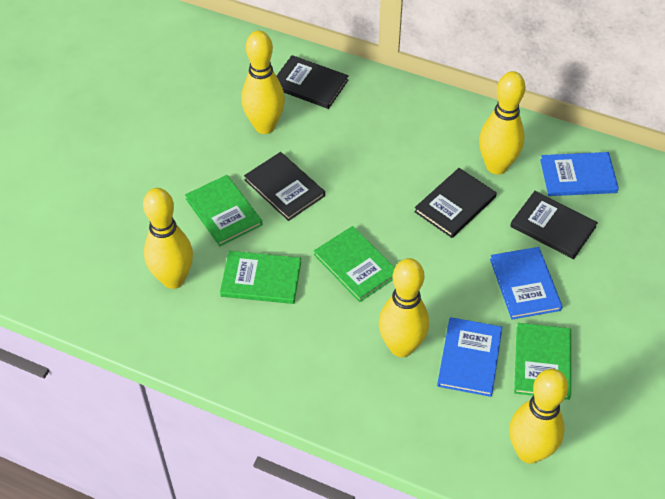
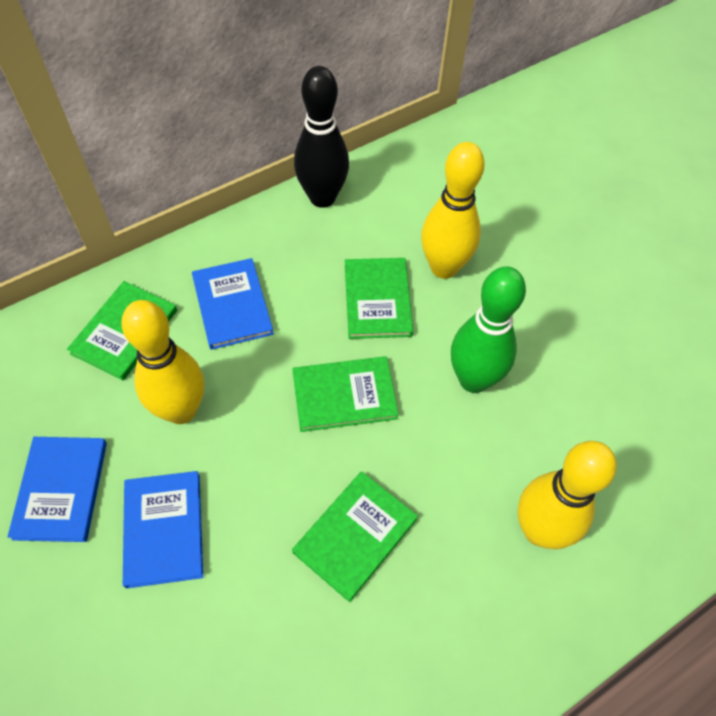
black book: [244,152,325,221] [277,55,349,109] [414,168,497,238] [510,191,598,259] = 4 -> none = 0
black bowling pin: none = 0 -> [294,66,349,208] = 1
green bowling pin: none = 0 -> [451,266,526,393] = 1
yellow bowling pin: [143,188,193,289] [241,31,285,134] [379,258,429,357] [479,71,526,174] [509,369,568,464] = 5 -> [121,300,204,424] [421,142,485,279] [518,441,617,549] = 3

